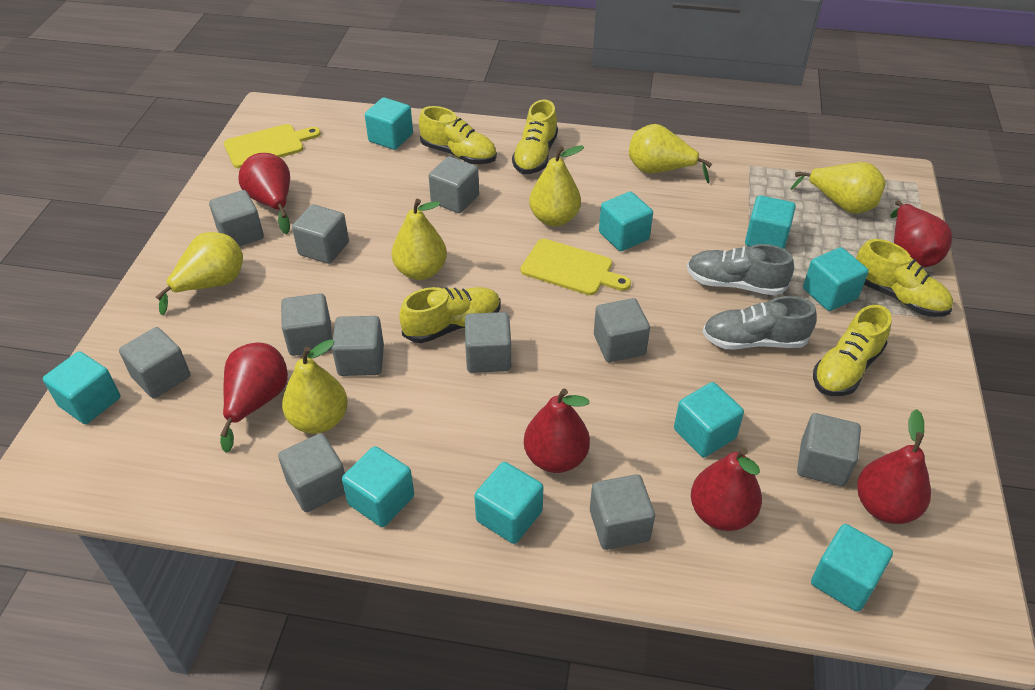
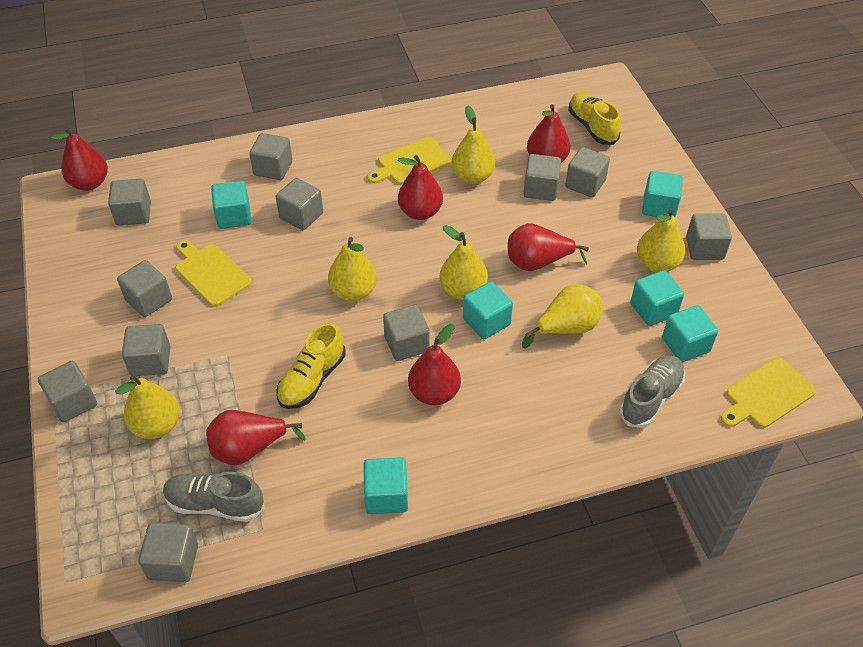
turquoise cube: [43,351,121,424] [342,446,414,527] [365,97,413,150] [474,462,543,544] [599,192,653,251] [674,382,744,457] [745,195,796,249] [803,247,869,311] [811,524,893,612] = 9 -> [211,181,251,229] [364,457,408,514] [463,282,513,339] [630,270,684,326] [642,171,683,217] [662,305,718,362] = 6
yellow cutting board: [224,124,321,168] [521,239,631,295] = 2 -> [175,240,252,307] [367,137,452,185] [721,358,816,428] = 3
yellow shoe: [399,287,501,343] [419,106,497,164] [512,100,558,174] [813,305,892,396] [856,239,953,317] = 5 -> [276,323,346,409] [569,92,621,145] = 2

